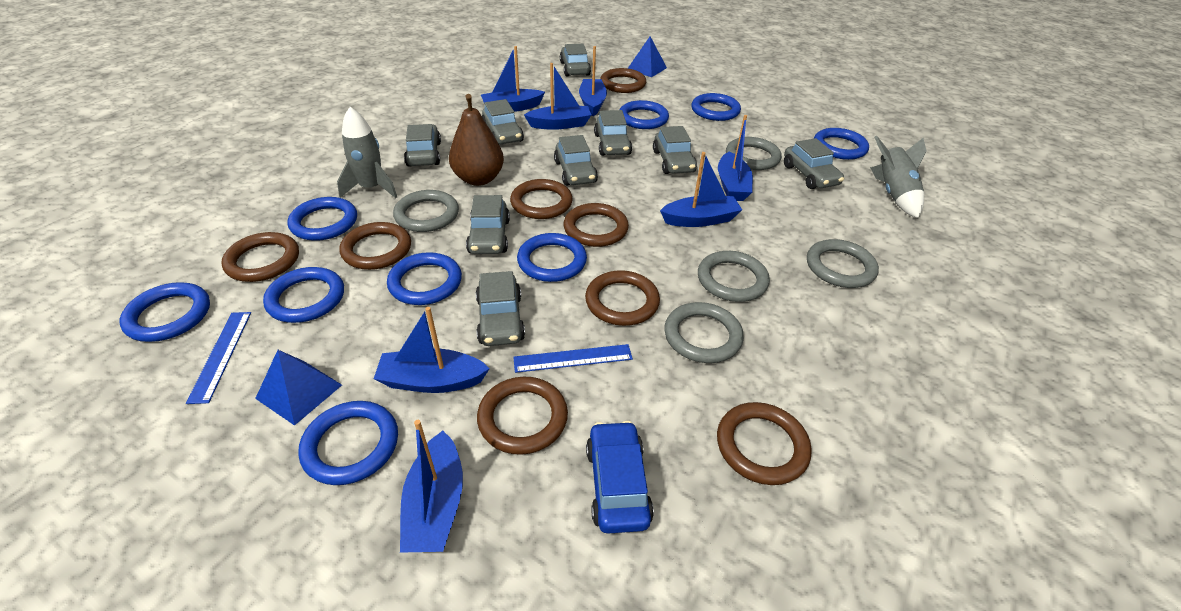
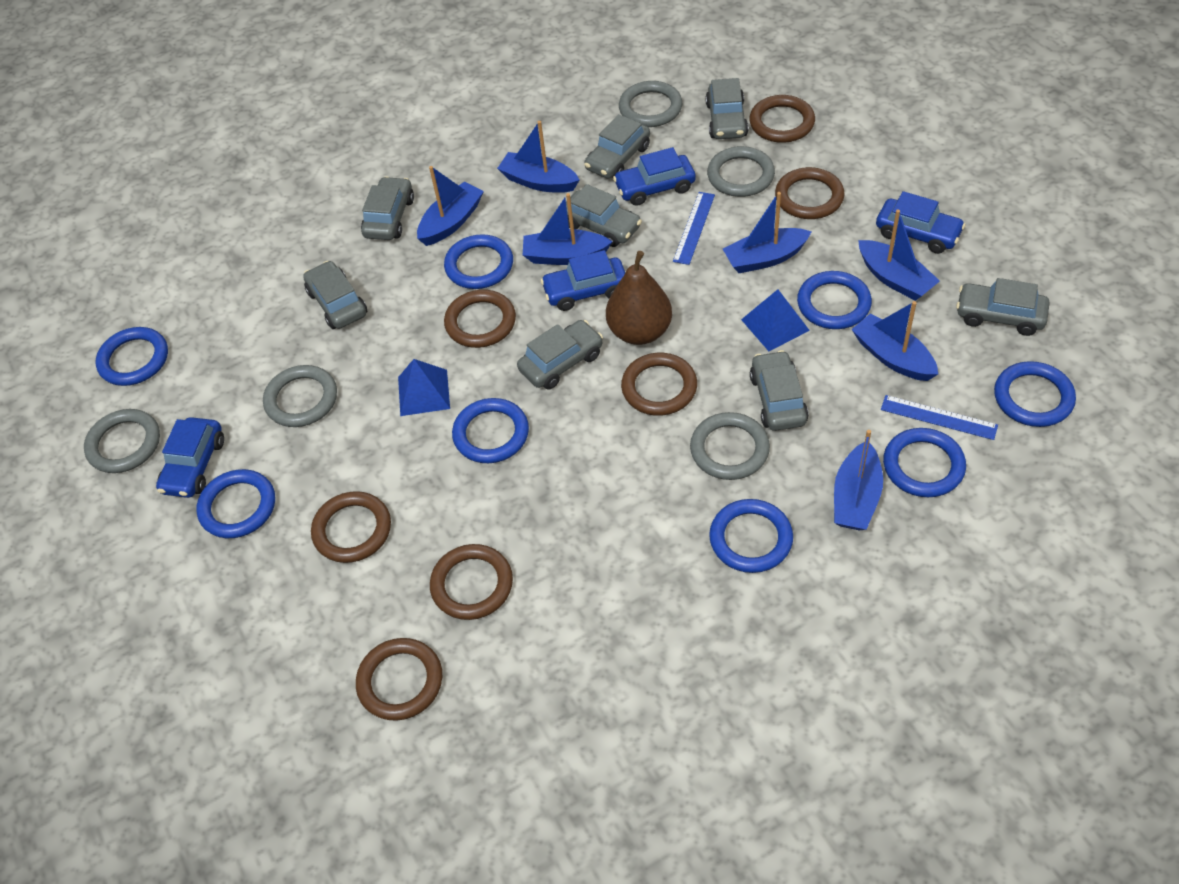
blue car: [586,421,654,534] = 1 -> [156,417,224,498] [541,250,625,311] [613,147,696,206] [876,191,966,254] = 4
blue ring: [120,282,210,342] [263,267,344,323] [287,197,357,241] [298,401,398,485] [387,252,462,305] [517,233,587,282] [620,100,669,129] [691,93,741,121] [814,128,869,160] = 9 -> [96,327,168,386] [197,469,275,538] [444,234,513,289] [452,398,529,463] [709,499,793,573] [797,271,872,329] [883,428,966,497] [994,361,1076,427] = 8
brown ring: [221,232,299,282] [340,222,411,270] [477,377,568,455] [510,179,573,219] [564,203,629,247] [585,270,660,326] [600,68,646,93] [717,402,812,485] = 8 -> [311,491,391,563] [356,638,442,721] [430,544,513,620] [444,290,516,348] [621,353,697,416] [749,95,815,143] [775,167,844,219] = 7
grey car: [404,124,441,167] [466,195,510,254] [476,271,525,346] [482,99,524,144] [554,135,598,186] [560,44,591,76] [594,110,632,156] [653,126,697,174] [784,138,844,189] = 9 -> [303,261,367,329] [361,176,414,240] [517,320,603,390] [566,184,642,247] [584,114,650,179] [706,78,748,139] [750,350,809,431] [956,278,1050,336] = 8
grey rocket: [337,107,397,198] [870,135,926,218] = 2 -> none = 0

